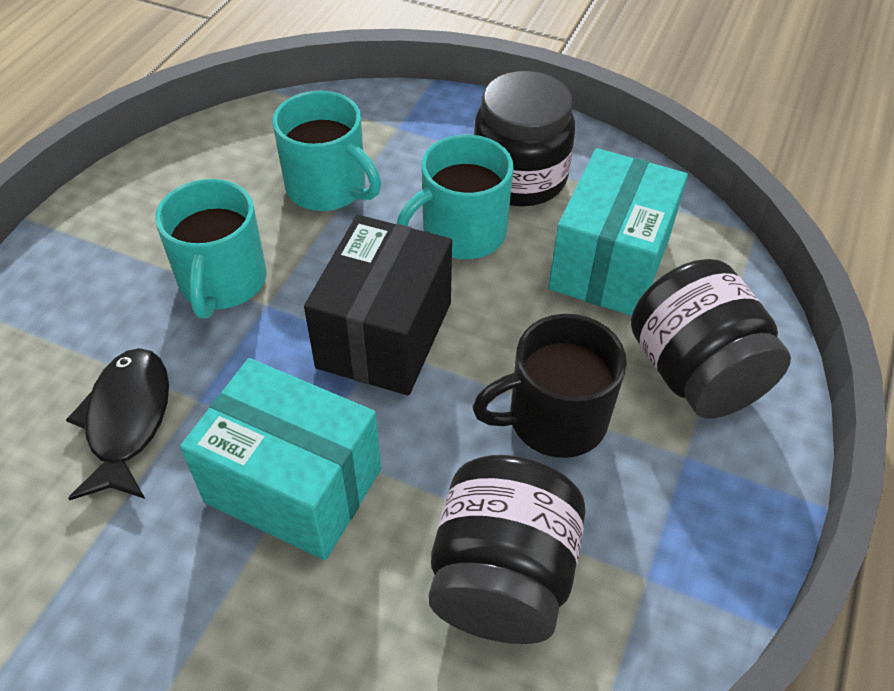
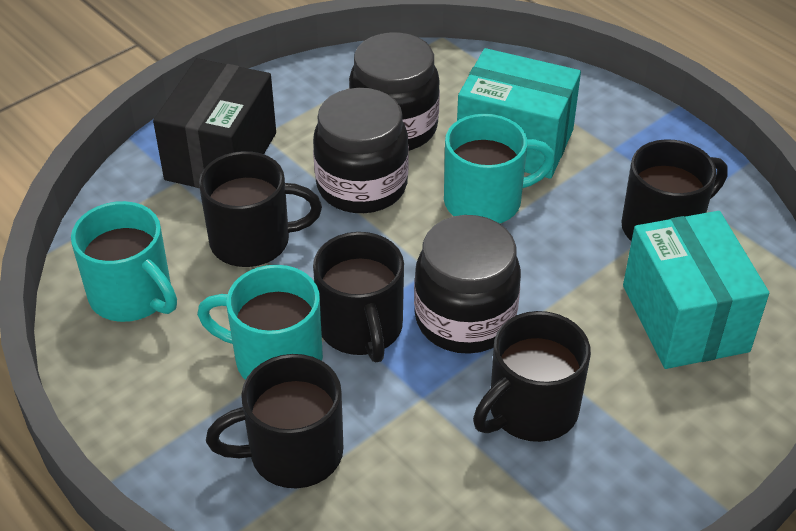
black fish: [66,348,169,500] = 1 -> none = 0
black mug: [472,314,627,458] = 1 -> [199,151,322,267] [206,354,343,488] [313,232,404,362] [473,311,591,442] [621,139,728,241] = 5

